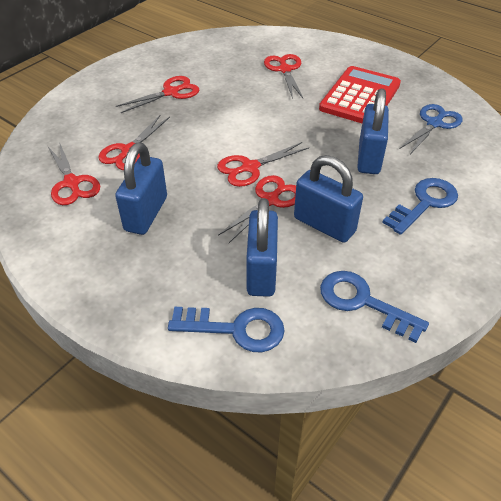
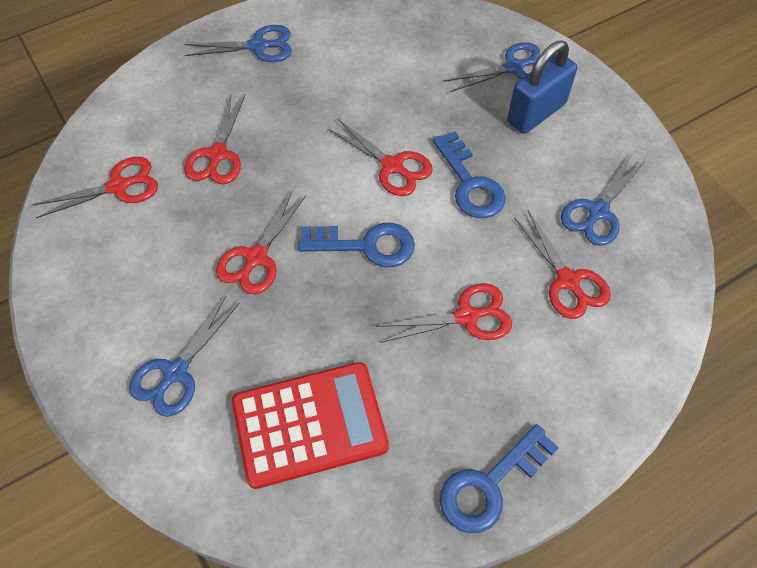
blue padlock: [115,142,167,235] [246,198,278,297] [294,155,363,243] [357,89,389,174] = 4 -> [507,41,578,134] = 1
blue scissors: [399,104,463,154] = 1 -> [129,296,240,417] [184,25,292,62] [444,42,540,93] [561,155,646,246] = 4

